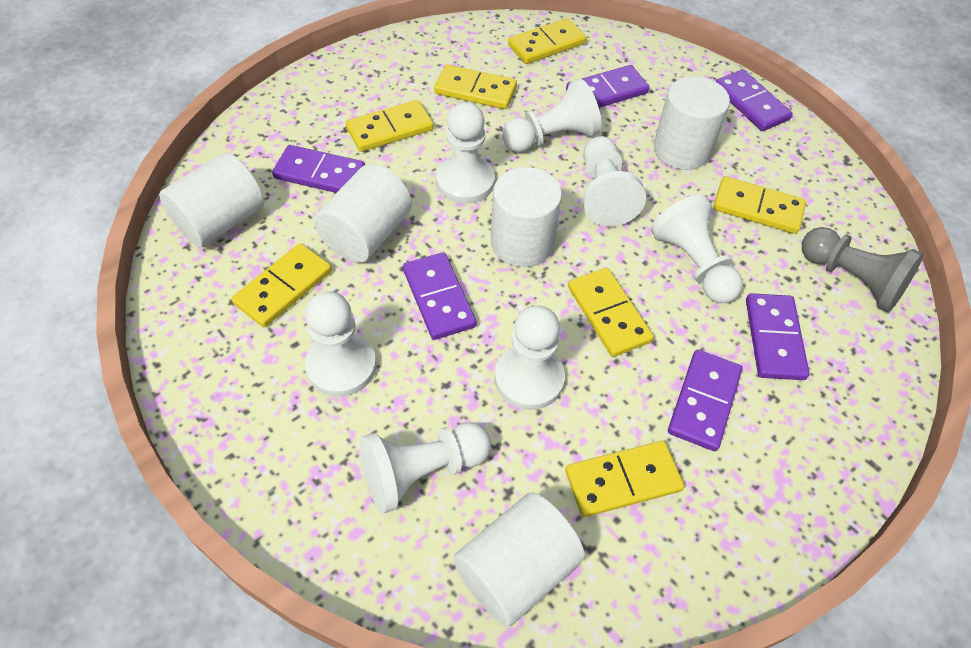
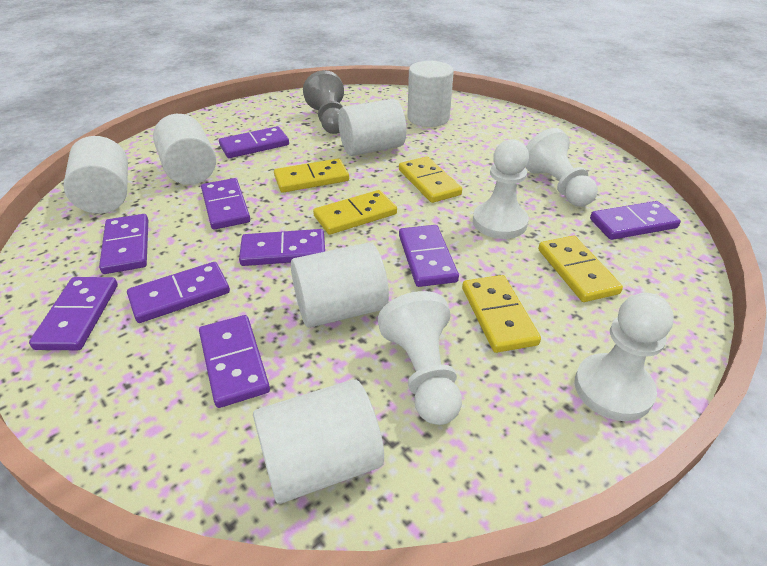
purple domino: [272,145,365,193] [403,252,476,340] [566,65,650,108] [668,350,742,451] [715,70,793,131] [746,293,809,380] = 6 -> [29,277,118,350] [99,214,148,274] [127,262,230,323] [199,315,270,408] [201,178,250,230] [219,126,289,158] [239,229,325,266] [399,225,459,287] [590,201,681,240] = 9
white cylinder: [159,152,264,248] [314,164,412,263] [453,493,585,627] [490,167,562,267] [653,76,730,170] = 5 -> [63,136,128,214] [153,114,216,185] [253,379,384,504] [291,242,389,328] [338,99,406,156] [407,61,454,127] = 6
white pawn: [305,291,376,397] [359,422,491,514] [436,102,495,204] [495,305,565,410] [502,79,601,152] [583,136,646,227] [651,194,743,303] = 7 -> [378,291,462,425] [473,139,529,239] [525,128,598,207] [574,292,674,421] = 4
yellow domino: [232,243,332,327] [346,100,434,152] [434,64,517,109] [508,18,587,64] [565,441,684,517] [568,268,654,357] [713,176,806,234] = 7 -> [274,158,349,193] [313,190,397,235] [399,157,462,203] [462,275,541,353] [538,236,623,302] = 5

